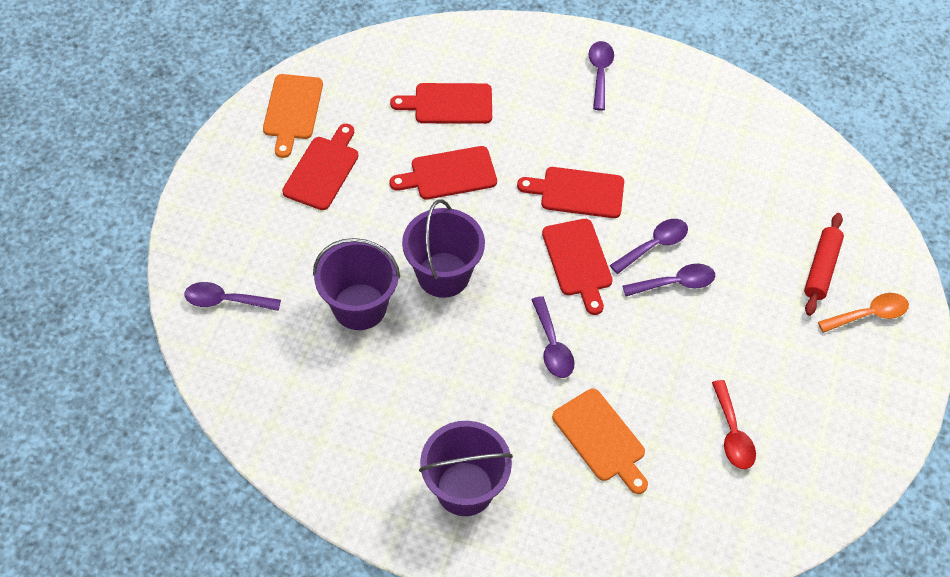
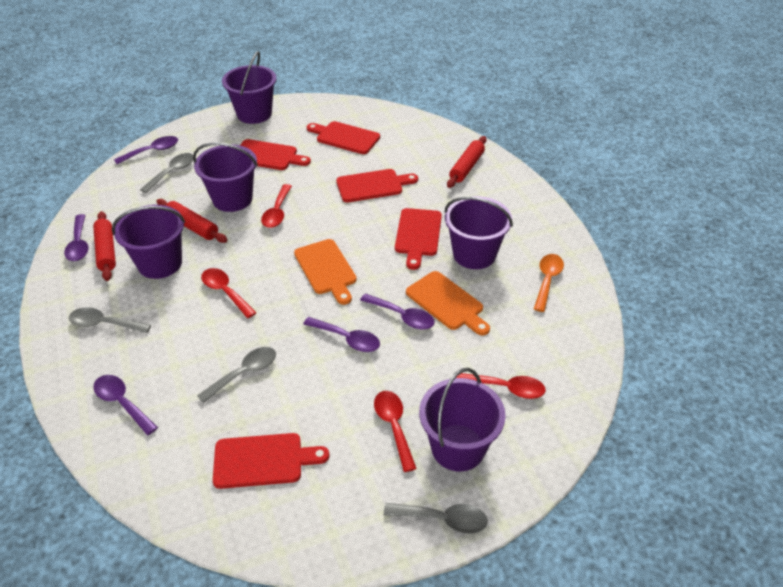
grey spoon: none = 0 -> [69,307,151,333] [140,153,193,193] [197,347,276,403] [384,503,488,534] = 4
purple bucket: [313,238,400,330] [402,199,485,298] [419,421,513,516] = 3 -> [112,205,185,279] [193,142,258,212] [222,51,276,124] [419,368,506,472] [444,196,513,269] = 5
red rolling pin: [804,213,844,316] = 1 -> [93,211,116,281] [156,199,228,243] [447,136,487,188] = 3
red spoon: [712,380,756,469] = 1 -> [201,268,256,318] [261,184,292,228] [374,391,417,472] [456,373,546,399] = 4

